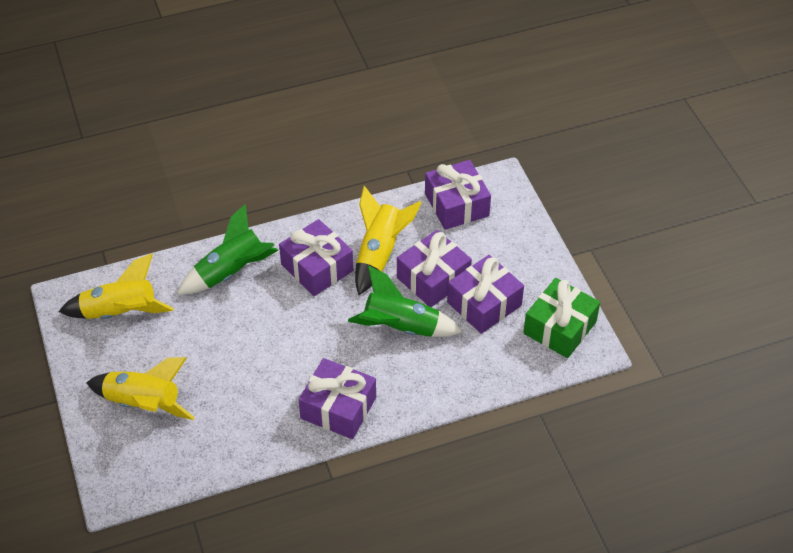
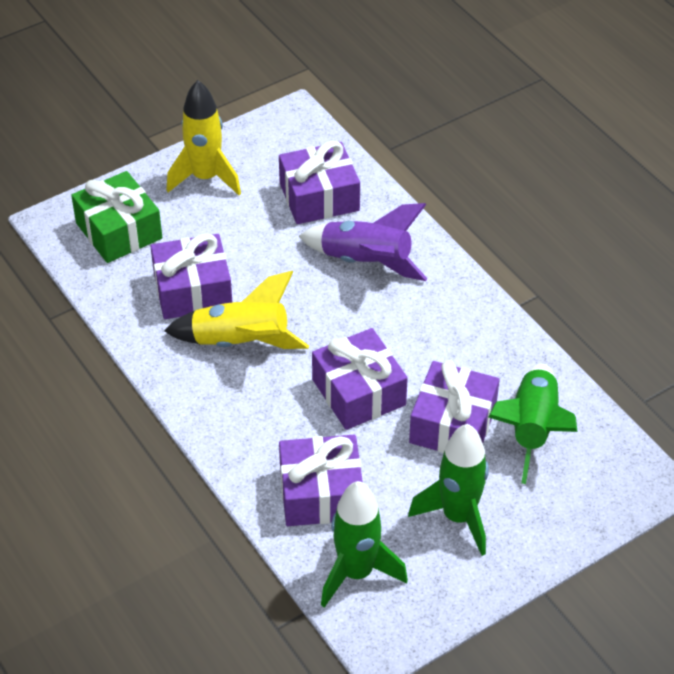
green rocket: [177,204,278,295] [348,266,462,337] = 2 -> [321,481,408,608] [408,424,489,556] [488,363,577,484] = 3
purple rocket: none = 0 -> [299,203,428,281] = 1
yellow rocket: [59,253,174,319] [86,357,195,420] [355,186,422,295] = 3 -> [164,271,309,349] [167,80,241,195] = 2

